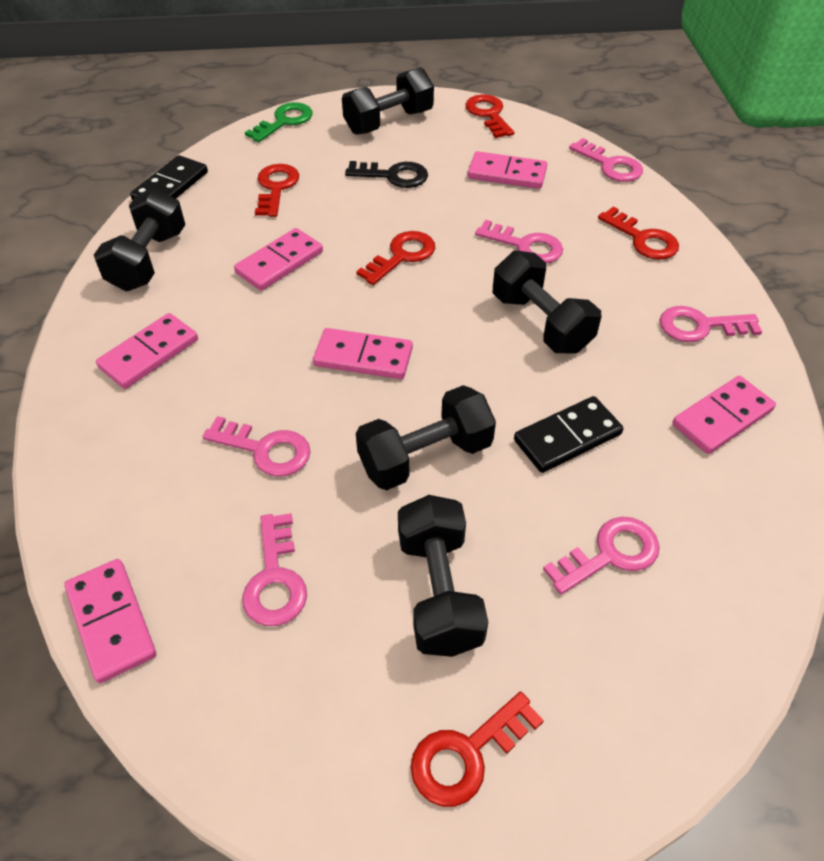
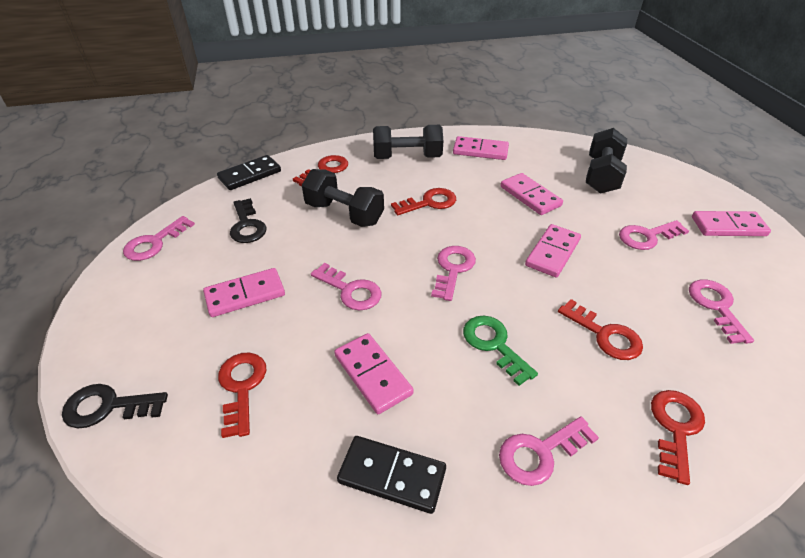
black dumbbell: [94,188,185,291] [342,67,434,135] [356,385,496,490] [398,495,488,657] [493,250,601,353] = 5 -> [302,169,384,227] [373,125,443,159] [586,128,627,194] = 3
black key: [345,161,428,188] = 1 -> [62,384,168,428] [230,198,267,243] = 2

